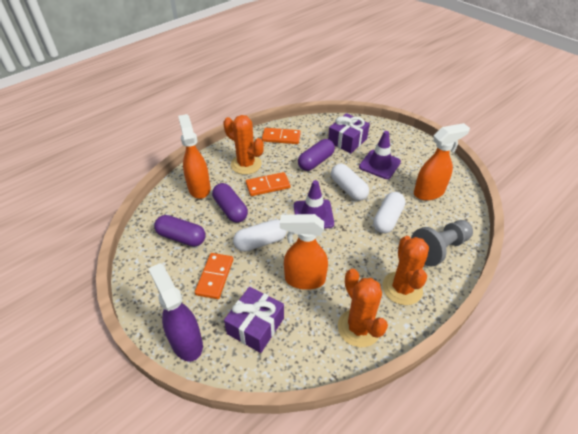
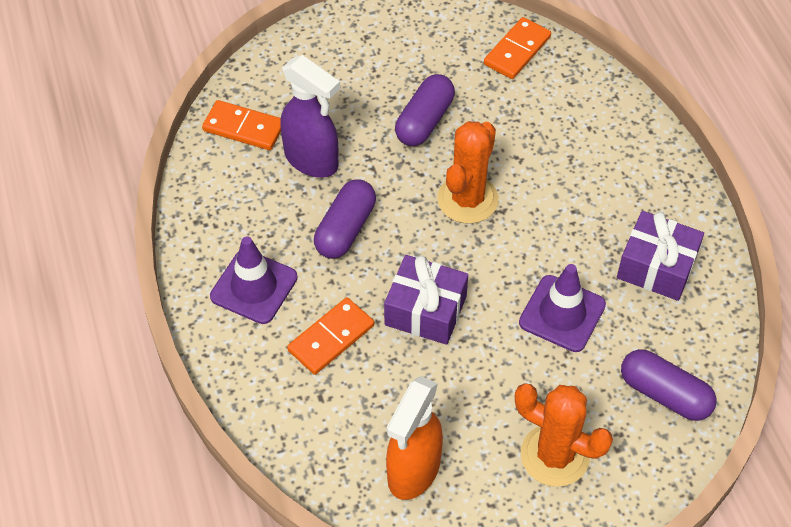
grey pawn: [411,220,473,266] = 1 -> none = 0
orange cactus: [223,115,264,175] [338,269,388,347] [383,236,429,305] = 3 -> [437,121,499,224] [515,383,613,487] = 2
orange spray bottle: [178,114,211,199] [280,214,328,290] [414,123,470,200] = 3 -> [386,376,443,500] = 1
white capsule: [233,219,287,252] [331,164,369,201] [373,192,406,233] = 3 -> none = 0

